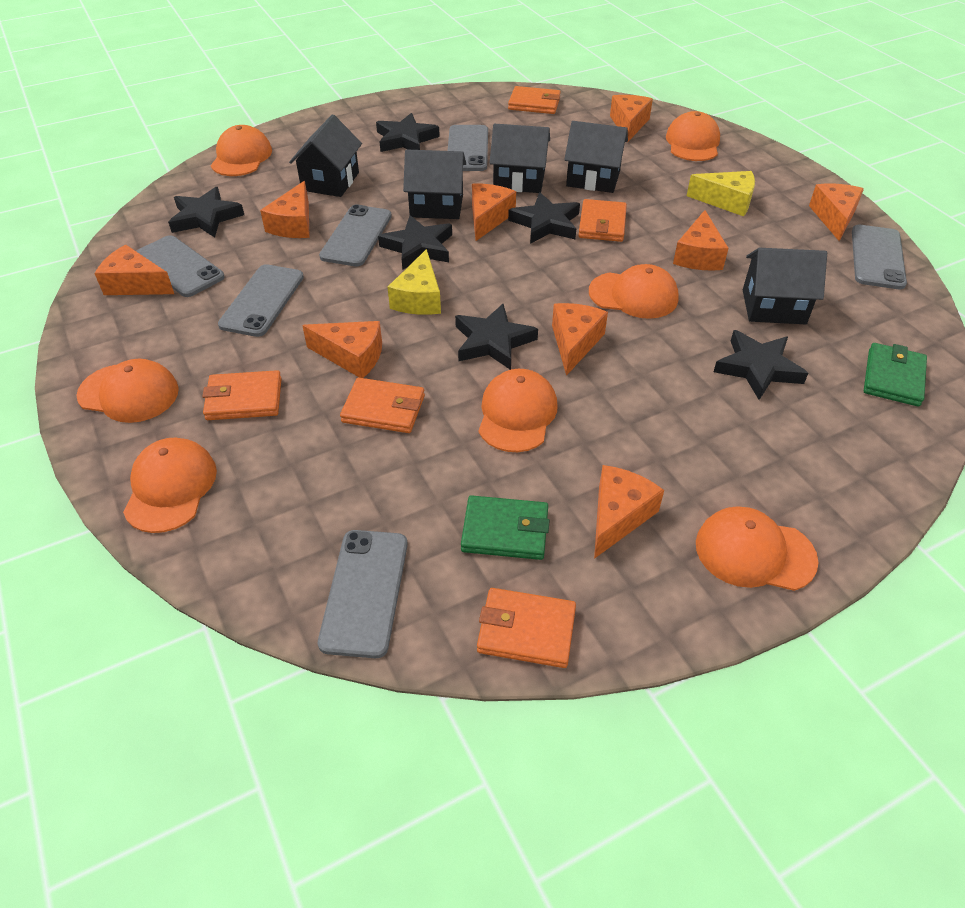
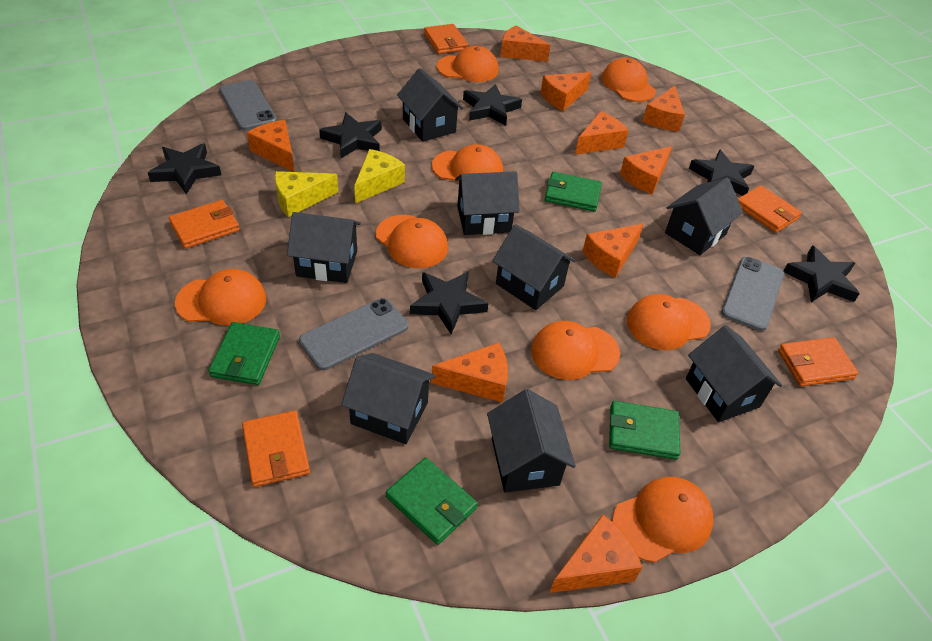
black house: [289,114,362,197] [403,149,466,219] [490,124,550,193] [564,121,628,193] [743,248,827,324] = 5 -> [287,212,361,283] [341,353,436,444] [397,68,464,142] [455,171,520,235] [487,389,576,493] [492,224,576,310] [665,178,743,255] [686,325,782,422] = 8
green wallet: [461,495,550,560] [864,343,927,407] = 2 -> [208,322,280,385] [386,458,478,545] [545,172,602,212] [609,401,681,460] = 4
grey phone: [136,235,225,297] [218,264,304,337] [318,530,408,658] [319,204,392,266] [448,125,488,171] [852,225,907,289] = 6 -> [219,80,277,130] [299,298,408,370] [721,257,784,331] = 3
orange cap: [76,359,179,423] [123,438,217,533] [211,125,272,176] [479,369,558,452] [589,264,679,319] [666,111,720,161] [696,507,819,591] = 7 -> [175,269,266,326] [376,215,448,268] [432,144,503,183] [437,46,499,82] [531,321,620,380] [601,58,656,102] [612,477,714,562] [627,294,711,350] = 8

